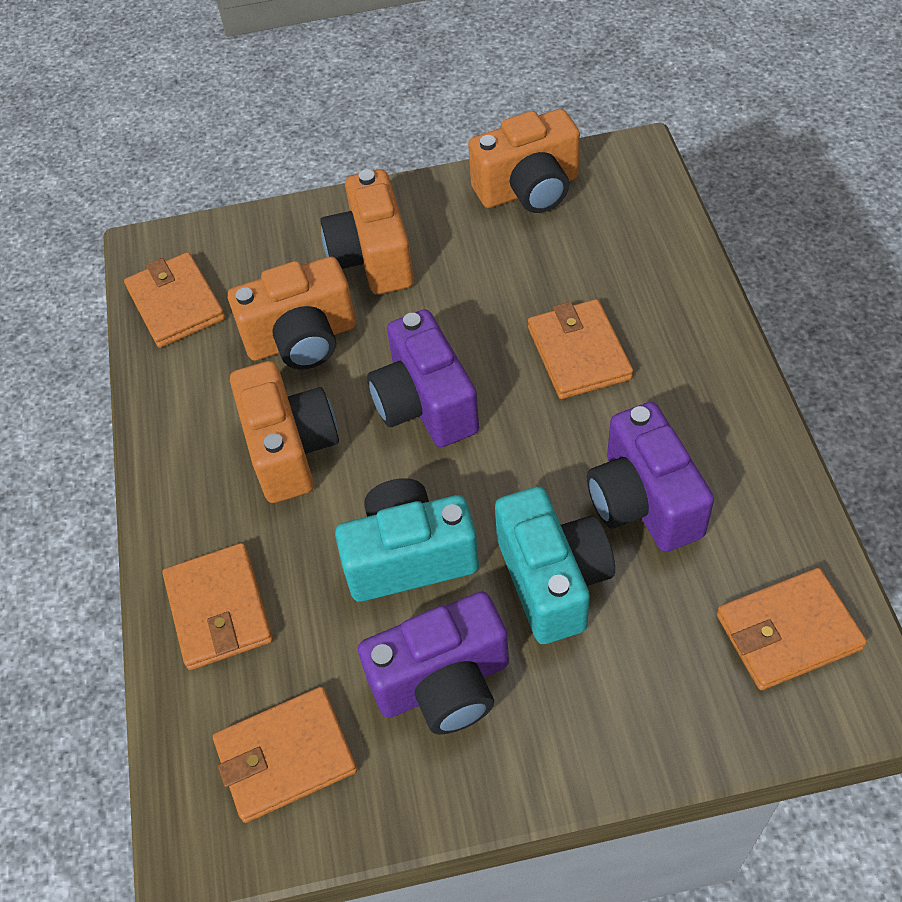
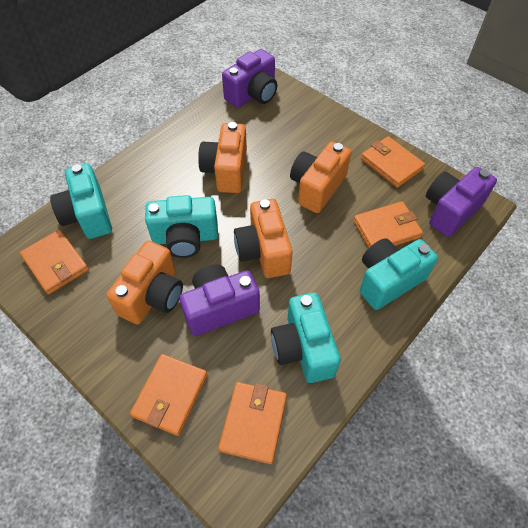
turquoise camera: [335,478,479,602] [495,487,615,644] = 2 -> [50,163,112,239] [145,195,218,258] [271,292,341,383] [360,238,438,310] = 4

